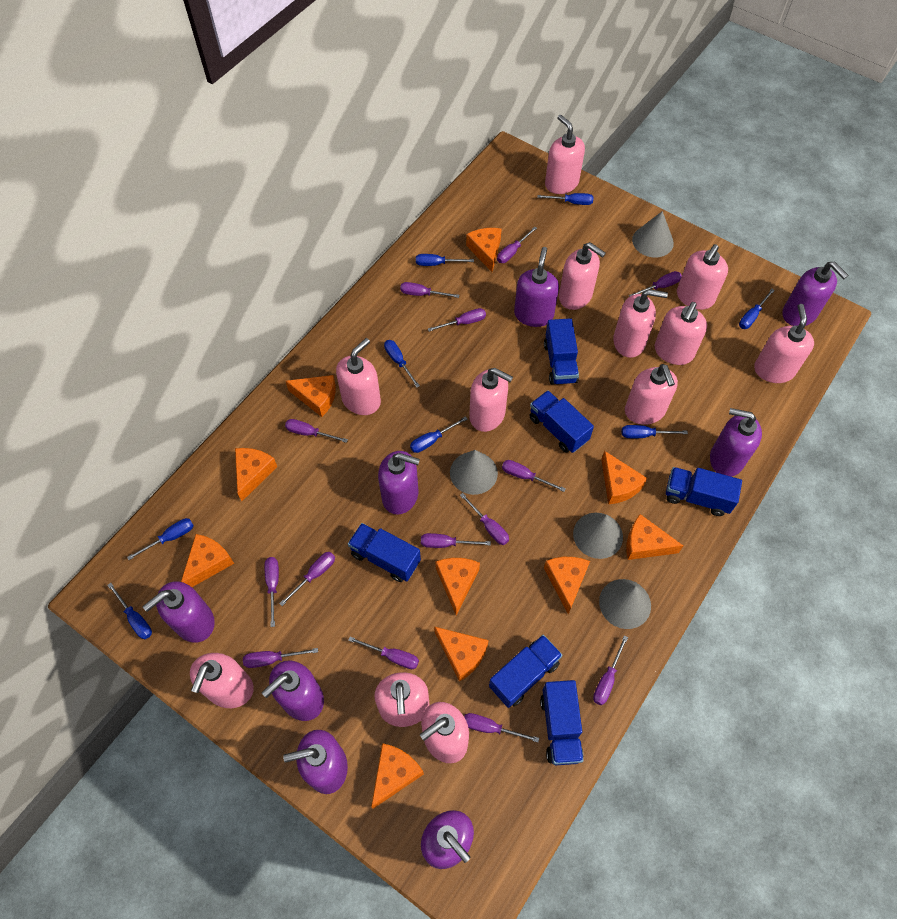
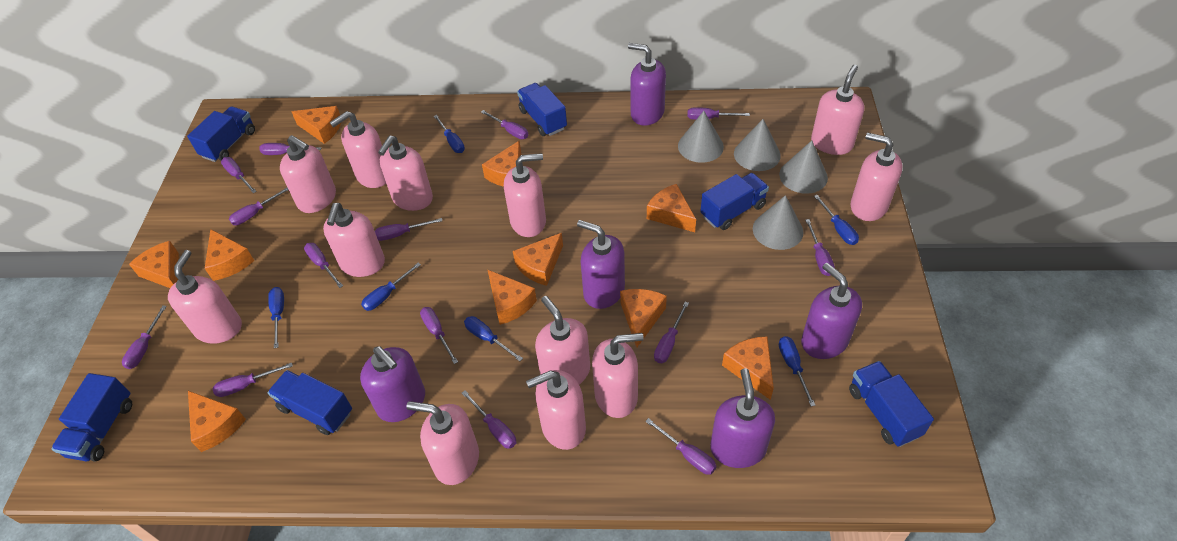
blue screwdriver: [107,583,152,639] [127,518,194,560] [384,340,420,388] [410,416,468,453] [416,254,474,266] [537,193,594,205] [622,425,688,438] [739,289,775,329] = 8 -> [268,287,284,348] [361,263,421,311] [434,115,465,153] [464,316,523,361] [779,336,816,407] [814,195,859,245] = 6
purple soap dispenser: [143,581,215,643] [262,660,324,721] [283,730,348,794] [378,451,420,515] [421,810,474,869] [514,247,559,327] [710,408,762,477] [782,262,848,326] = 8 -> [360,346,425,422] [577,220,625,309] [628,43,666,125] [710,368,775,468] [801,263,862,359] = 5

